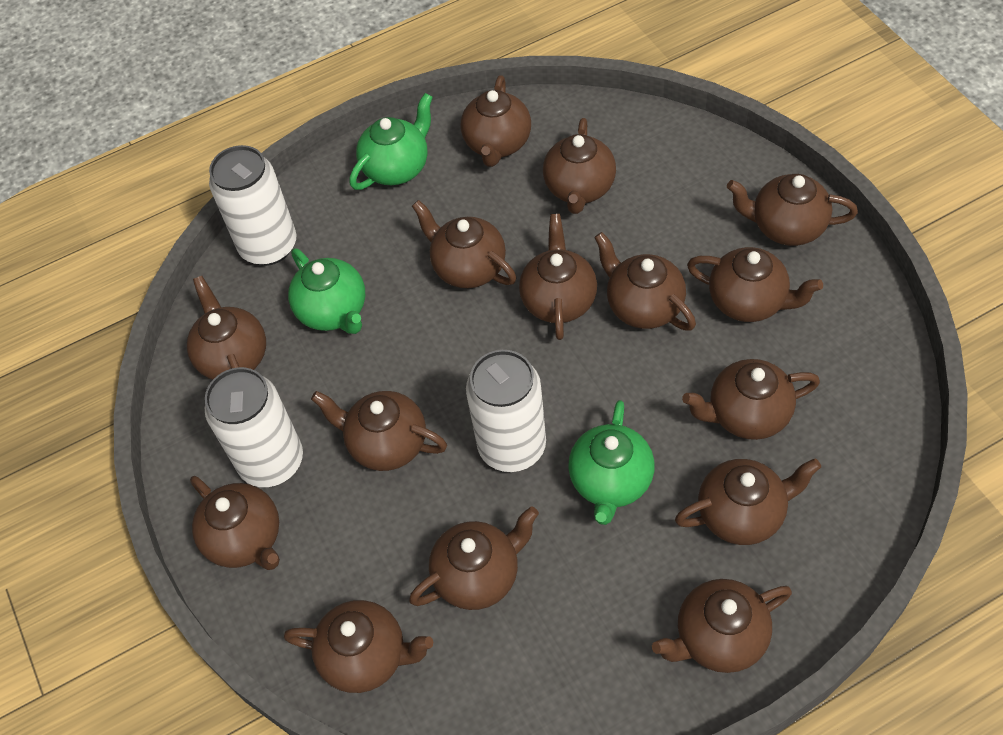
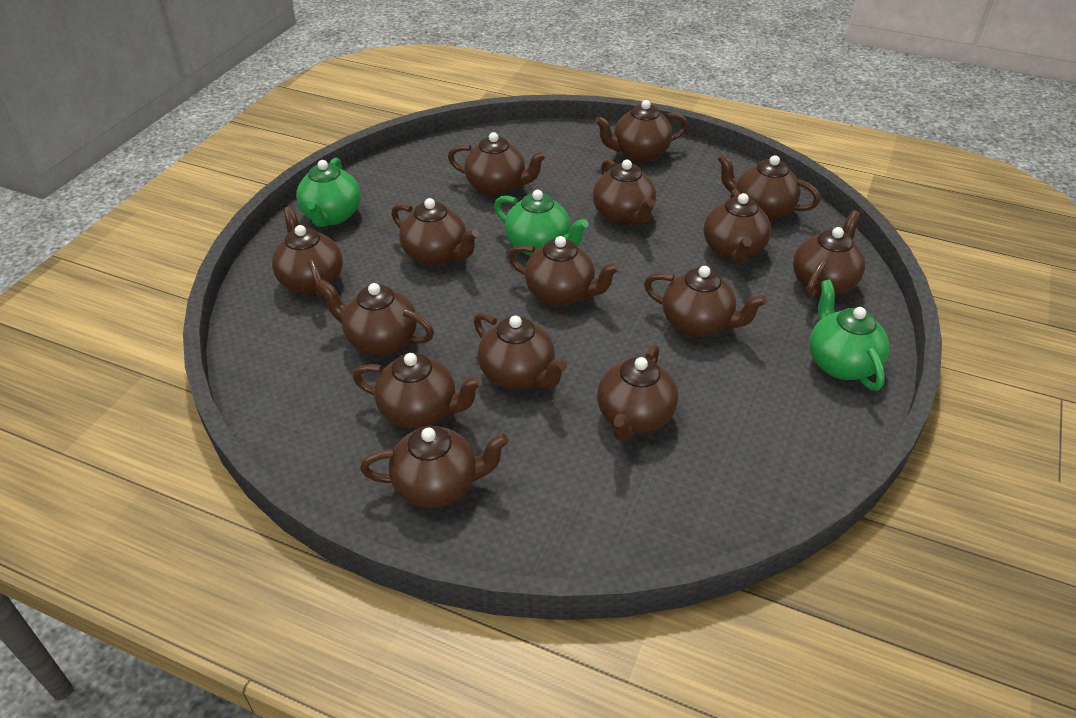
white can: [205,367,303,487] [209,145,296,266] [466,350,546,472] = 3 -> none = 0

